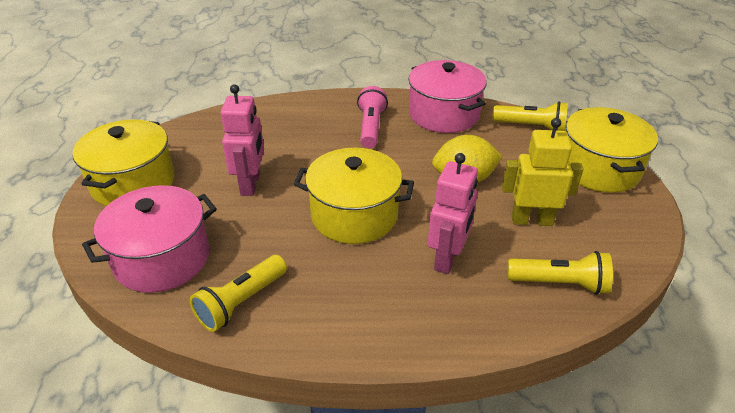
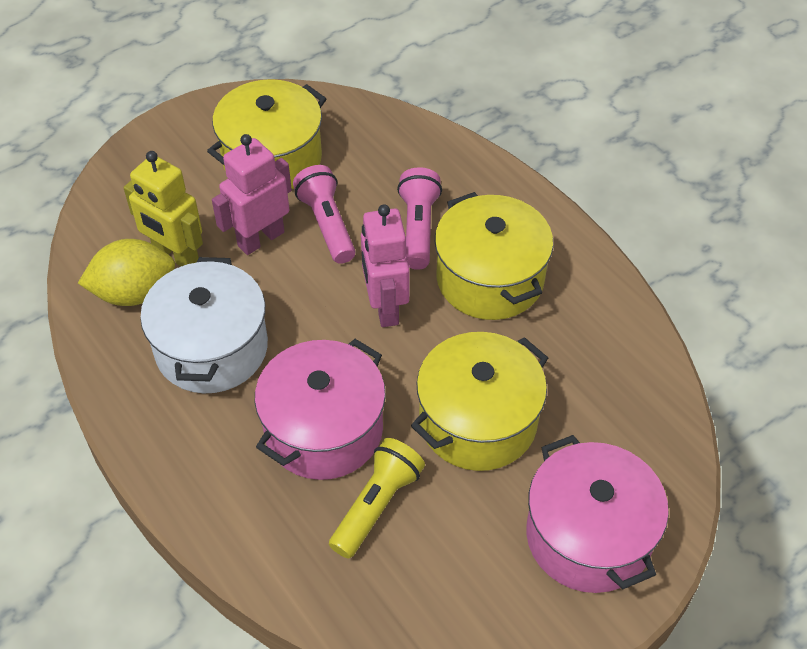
pink flashlight: [357,86,388,148] = 1 -> [293,165,355,264] [397,167,442,270] = 2
white pot: none = 0 -> [140,257,268,393] = 1
yellow flashlight: [190,255,287,332] [492,101,568,131] [508,251,613,295] = 3 -> [329,438,425,559] = 1

